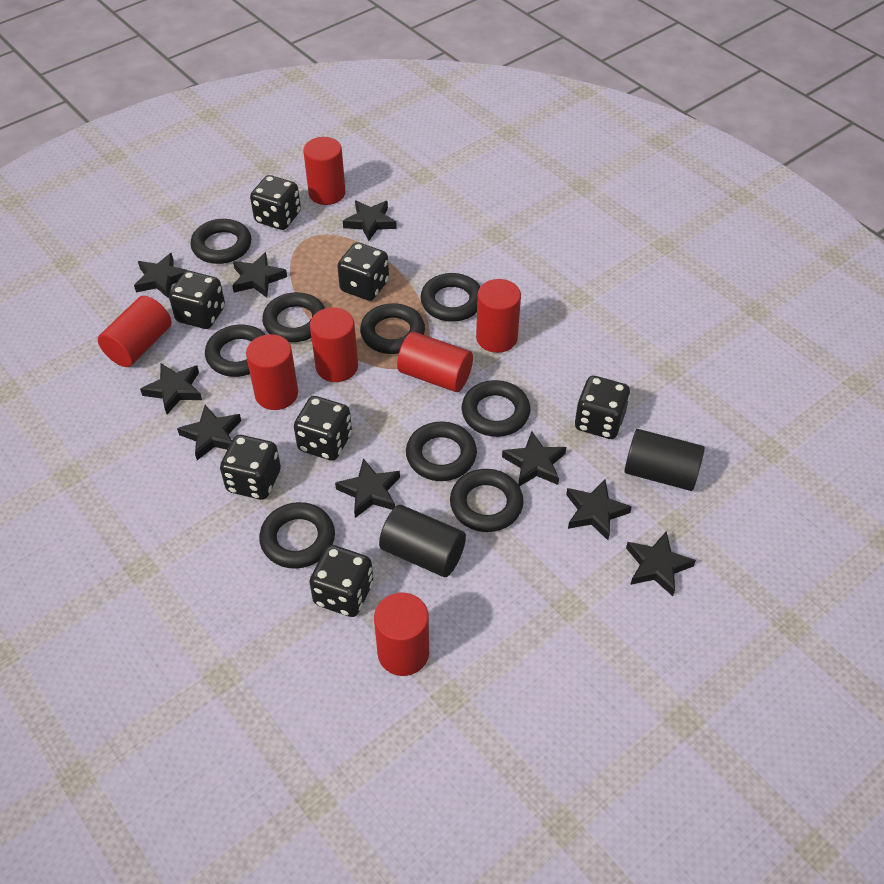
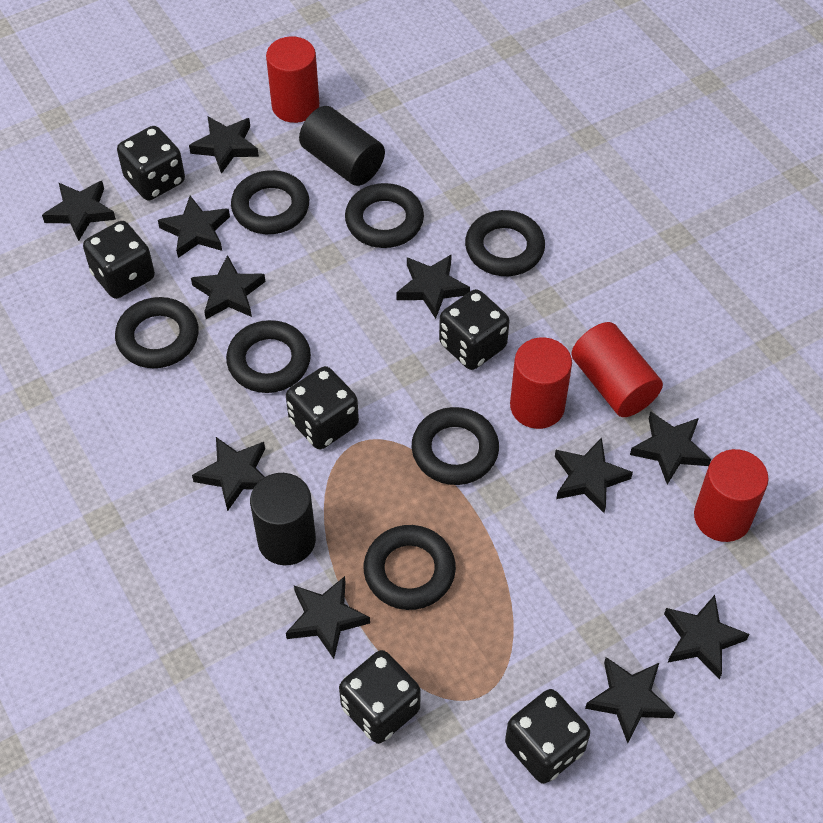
black dice: [169,271,225,329] [220,435,281,500] [250,175,301,230] [294,396,352,461] [309,545,373,617] [337,242,389,301] [575,376,630,439] = 7 -> [83,221,155,299] [117,126,185,200] [286,366,359,449] [339,650,421,744] [439,289,509,370] [505,689,590,784] = 6
black ring: [190,219,251,264] [205,325,266,377] [259,502,335,569] [262,292,325,342] [360,303,425,354] [406,421,477,481] [420,273,481,322] [450,469,524,532] [462,380,530,437] = 9 -> [115,297,199,368] [226,320,311,393] [231,170,309,234] [345,183,424,248] [364,525,456,610] [412,407,499,485] [465,210,545,276] = 7
black star: [134,253,189,299] [140,363,202,414] [177,405,241,460] [232,252,287,298] [335,458,400,518] [343,200,397,241] [502,431,566,486] [566,479,632,540] [626,531,696,596] = 9 -> [42,181,116,241] [158,196,230,258] [189,116,259,174] [191,255,265,319] [192,437,265,511] [286,576,370,659] [396,254,470,319] [555,437,633,513] [585,657,675,743] [630,411,711,485] [664,595,750,679] = 11
red cylinder: [98,296,171,367] [246,334,298,410] [303,137,346,205] [310,307,358,382] [374,592,429,676] [397,332,473,392] [476,279,521,353] = 7 -> [266,36,319,123] [510,338,572,429] [571,322,663,417] [694,449,769,542] = 4

